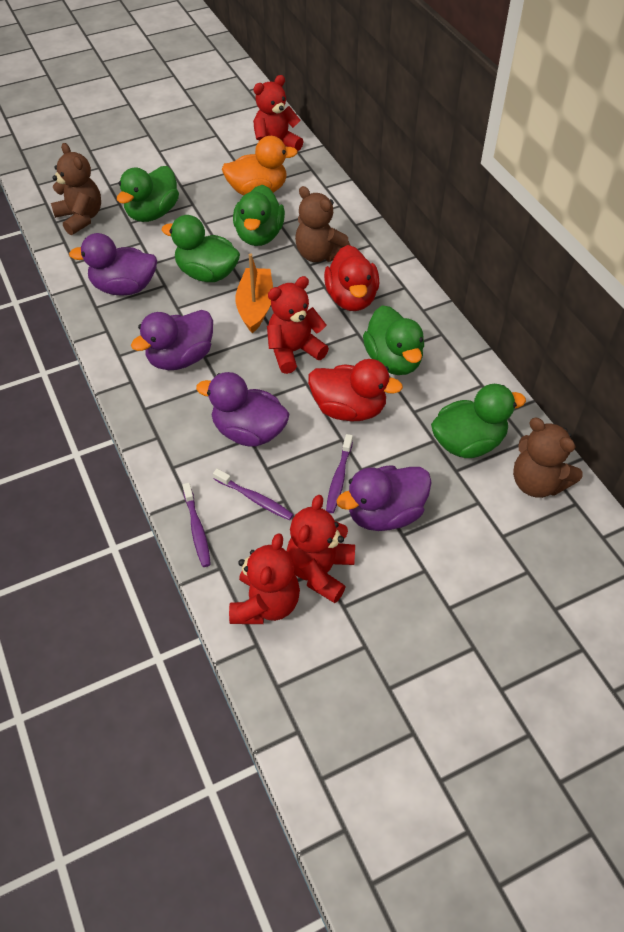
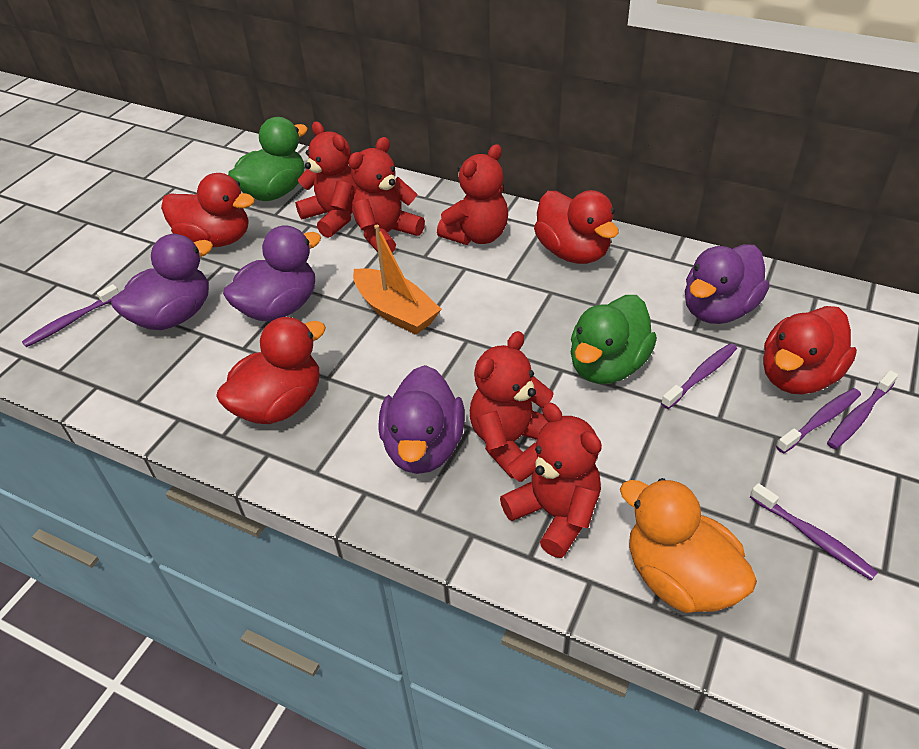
brown teddy bear: [51,143,101,235] [295,186,351,262] [513,418,583,498] = 3 -> none = 0
green duck: [117,166,179,222] [162,215,240,282] [233,185,285,246] [363,305,424,375] [431,384,526,458] = 5 -> [228,117,308,201] [571,295,657,384] = 2
purple toothbrush: [183,483,211,567] [213,469,294,520] [326,434,353,513] = 3 -> [22,284,119,347] [661,343,737,409] [750,483,878,580] [776,388,861,453] [827,370,898,449] = 5
red duck: [308,359,403,421] [324,245,379,311] = 2 -> [161,173,255,247] [216,317,326,424] [534,190,619,264] [763,306,857,395] = 4
red teddy bear: [229,533,300,624] [253,75,304,151] [267,276,329,374] [287,495,355,603] = 4 -> [295,121,358,238] [348,137,425,253] [437,144,508,245] [470,331,554,478] [500,402,602,558] = 5

